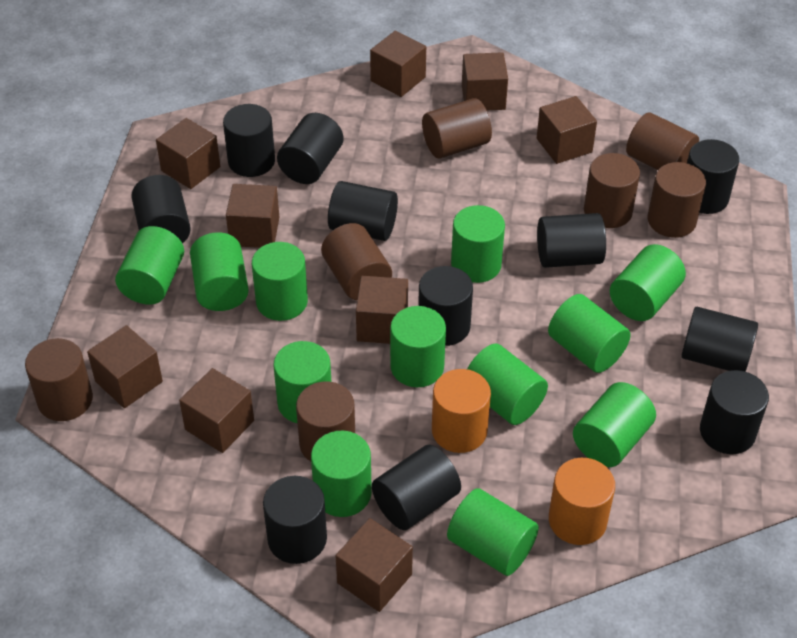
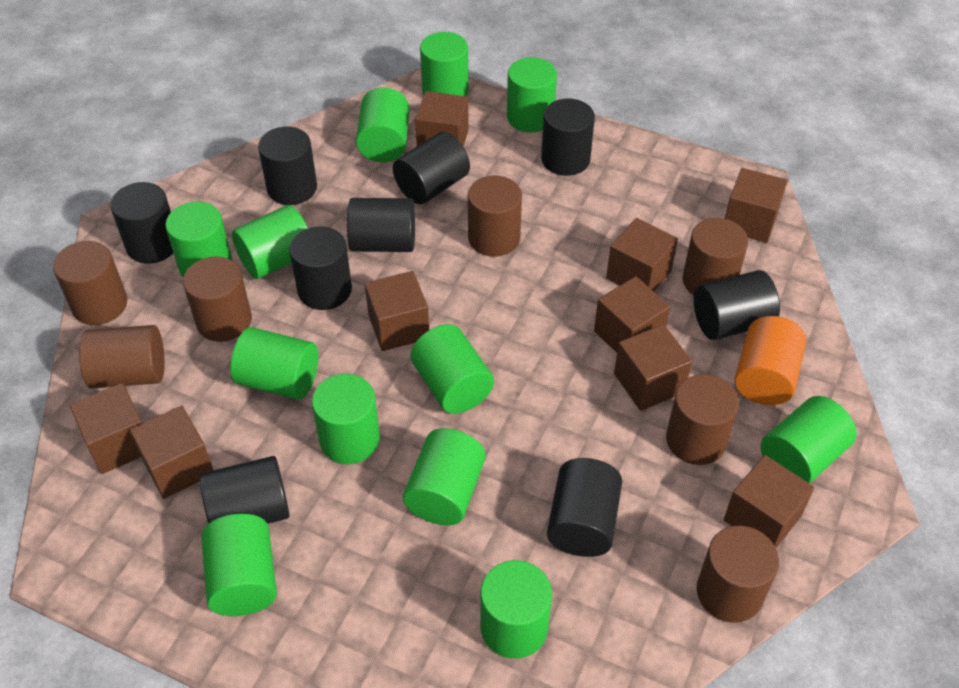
black cylinder: [131,175,191,243] [223,104,275,177] [263,476,327,564] [277,113,344,184] [328,181,398,241] [372,445,461,530] [418,266,473,346] [537,213,606,268] [681,307,758,372] [687,139,739,214] [700,370,769,454] = 11 -> [111,182,173,264] [199,456,290,524] [258,127,317,205] [289,226,352,310] [347,198,415,252] [393,132,470,204] [541,98,595,176] [547,458,622,557] [694,270,780,340] = 9
orange cylinder: [432,369,491,453] [549,458,615,545] = 2 -> [734,316,806,405] = 1

